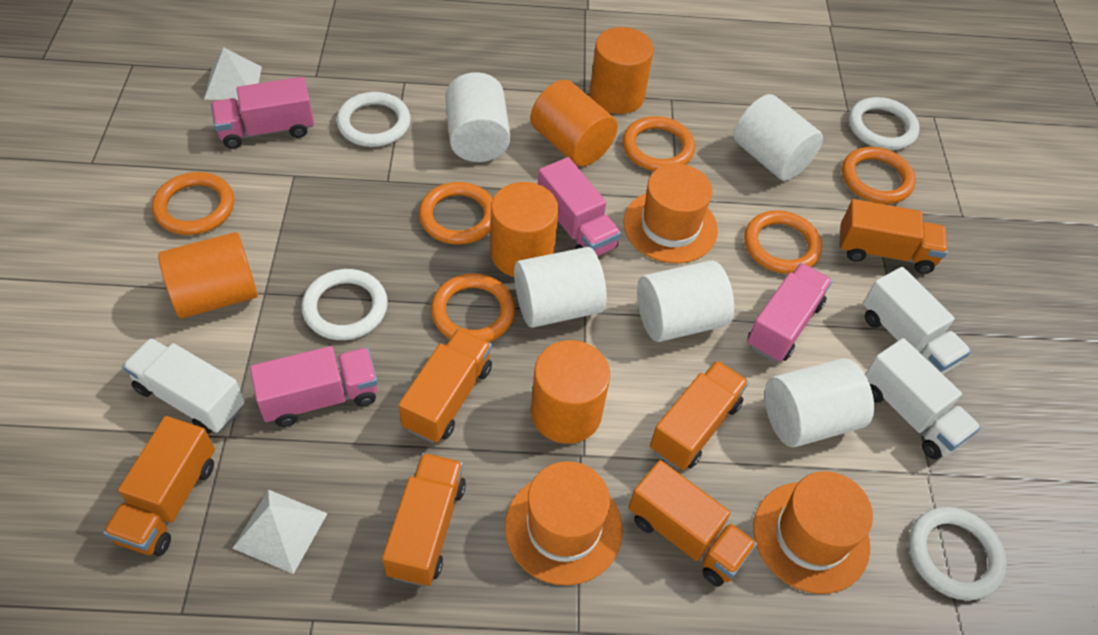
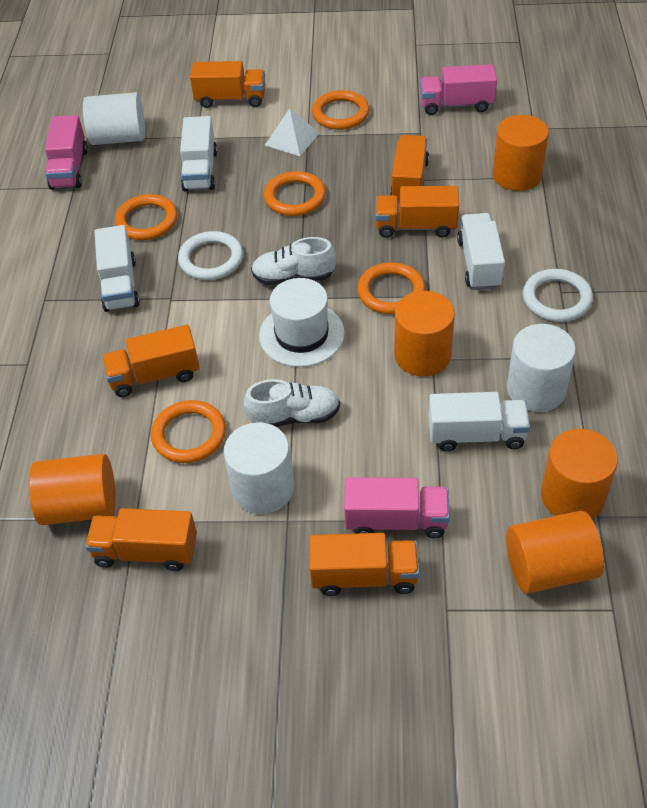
orange hat: [505,461,623,585] [623,164,718,263] [754,471,873,594] = 3 -> none = 0
orange ring: [152,172,234,235] [419,182,493,245] [431,273,515,342] [623,116,695,171] [744,210,822,274] [842,147,916,204] = 6 -> [115,194,178,240] [151,400,226,463] [264,171,326,216] [312,90,369,130] [357,262,425,314] = 5
pink truck: [211,77,314,149] [250,346,378,427] [538,157,621,256] [747,263,832,362] = 4 -> [45,115,88,190] [344,477,450,538] [420,64,497,115] = 3
white cylinder: [445,72,510,162] [514,247,607,328] [637,260,734,342] [733,94,823,181] [765,358,874,447] = 5 -> [83,92,145,145] [224,422,294,514] [507,324,576,412] = 3
white hat: none = 0 -> [259,278,345,367] = 1
white pyramid: [204,47,262,100] [232,490,328,574] = 2 -> [265,108,319,156] = 1
white ring: [301,269,388,340] [337,92,411,147] [849,97,919,150] [909,507,1007,601] = 4 -> [178,231,243,280] [523,269,593,322] = 2
white shoe: none = 0 -> [244,379,340,427] [251,237,336,285] = 2
white truck: [122,338,245,434] [863,267,971,374] [865,338,981,459] = 3 -> [95,225,140,312] [180,116,217,191] [428,392,530,452] [457,213,505,290] = 4

